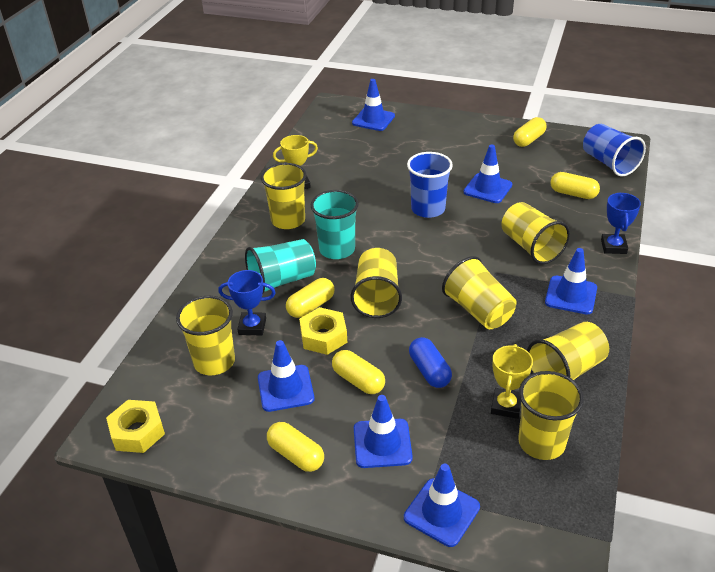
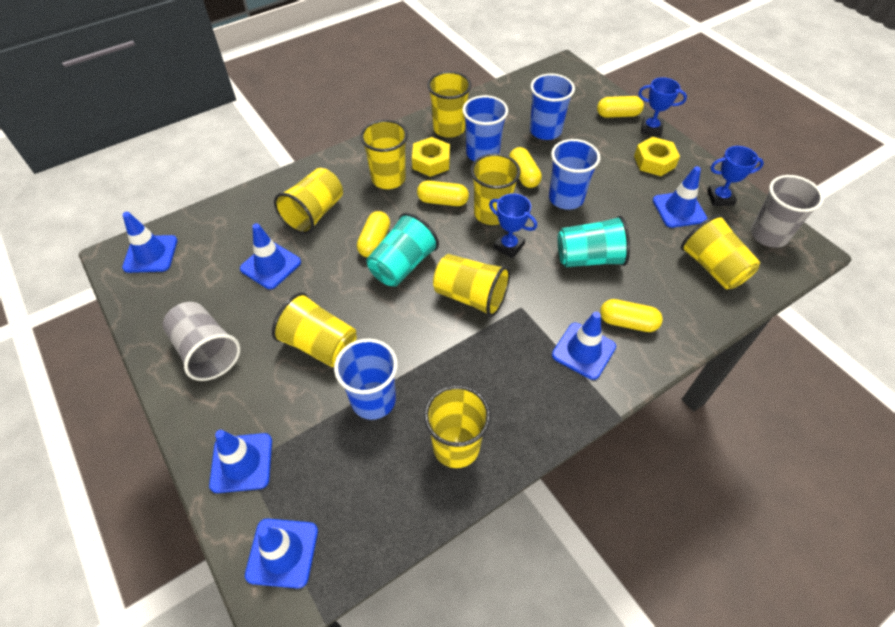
blue capsule: [409,337,452,388] = 1 -> none = 0
blue cup: [407,152,453,218] [583,124,646,177] = 2 -> [334,338,398,420] [463,95,508,161] [530,74,575,140] [549,139,600,210] = 4
blue trophy: [218,270,276,335] [601,192,641,254] = 2 -> [489,194,537,258] [638,77,687,136] [707,146,764,206] = 3
grey cup: none = 0 -> [163,302,241,381] [751,175,824,248] = 2
yellow cup: [176,296,235,375] [261,163,306,229] [350,248,402,318] [442,256,516,329] [501,202,570,264] [518,371,584,460] [527,322,609,380] = 7 -> [272,293,357,367] [274,168,343,234] [360,120,408,189] [424,385,491,468] [427,71,471,138] [433,254,510,317] [471,154,521,225] [681,214,760,289] = 8
yellow trophy: [273,135,318,189] [491,344,533,419] = 2 -> none = 0

